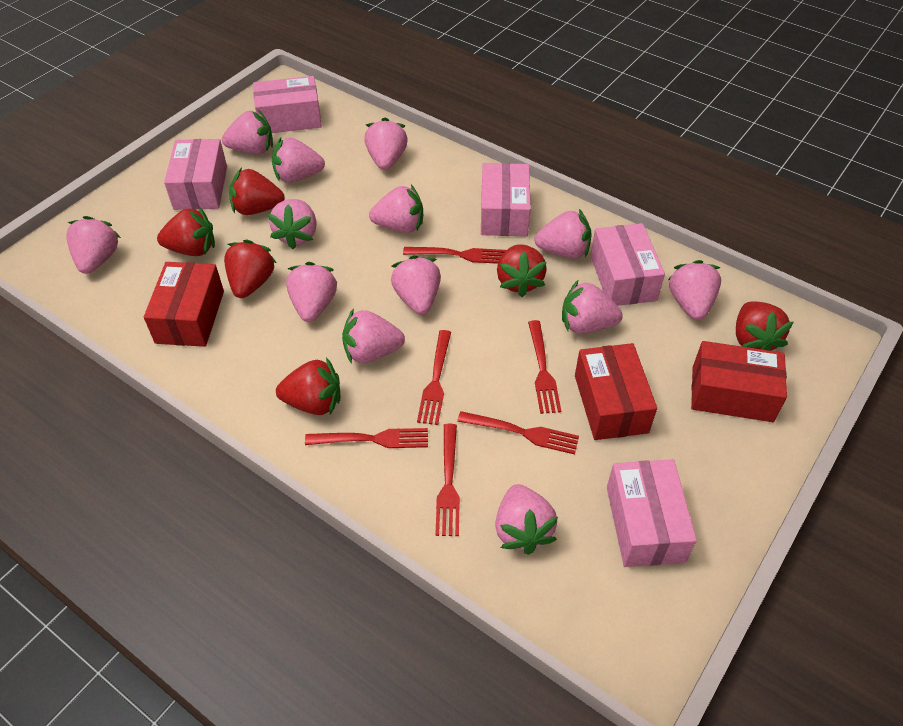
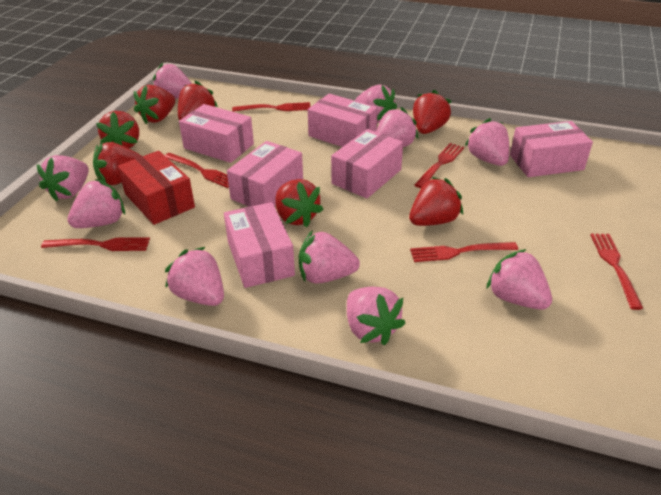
pink box: [164,139,227,210] [253,76,322,133] [481,163,531,236] [590,223,665,306] [607,459,697,567] = 5 -> [179,104,254,163] [224,202,295,288] [227,141,303,206] [308,94,378,147] [331,129,403,198] [510,121,593,177] = 6
pink strawberry: [66,216,121,274] [222,109,273,154] [268,199,317,249] [272,137,325,183] [286,262,337,322] [342,308,405,364] [364,117,408,170] [369,185,423,233] [391,255,441,315] [495,484,558,555] [534,209,592,258] [562,279,623,334] [668,260,721,320] = 13 -> [36,155,89,202] [67,179,125,228] [153,62,192,99] [165,247,224,306] [299,231,360,284] [347,287,405,346] [355,85,397,123] [376,107,418,147] [465,118,510,166] [486,249,552,310] = 10
red box: [144,262,224,347] [575,343,657,440] [691,341,787,422] = 3 -> [118,151,195,225] = 1
red strawberry: [157,207,215,256] [224,240,276,298] [229,168,285,215] [276,357,340,415] [497,244,547,297] [736,301,793,351] = 6 -> [93,142,141,185] [96,111,139,148] [134,85,175,124] [178,81,218,120] [275,179,324,227] [409,177,463,226] [413,90,451,134] = 7

